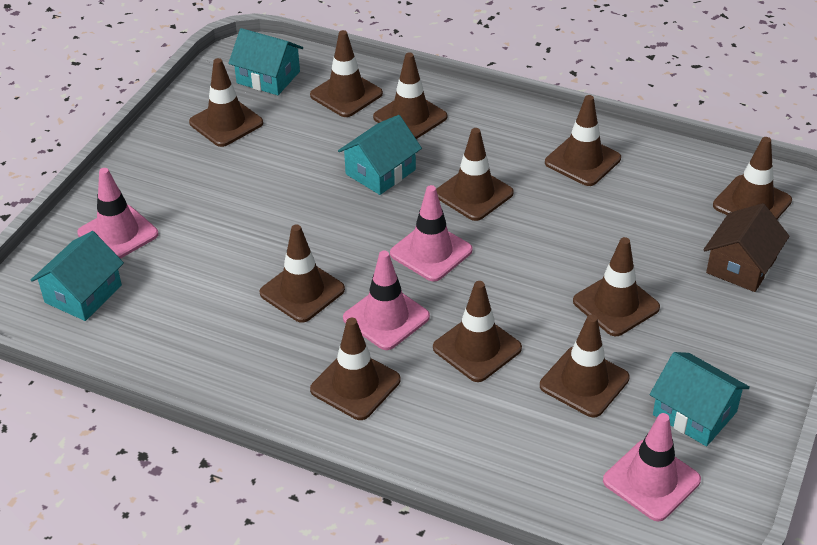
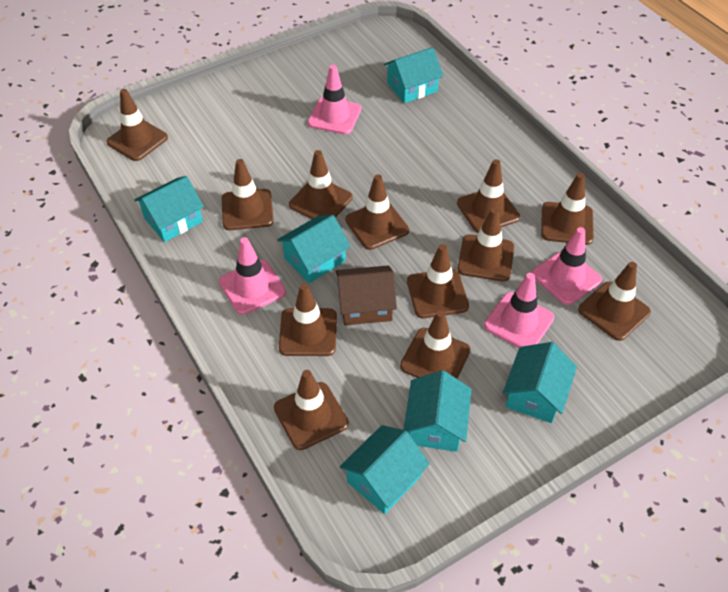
brown traffic cone: [189,58,263,147] [260,224,345,323] [310,30,383,117] [310,318,401,420] [373,52,447,139] [433,281,522,382] [436,128,514,221] [540,314,630,417] [545,95,621,186] [573,237,660,336] [713,137,792,219] = 11 -> [106,89,168,161] [222,159,274,230] [274,370,349,450] [279,283,337,356] [289,150,352,219] [345,174,409,250] [400,310,470,379] [407,244,469,318] [457,159,520,233] [457,208,514,282] [541,173,594,245] [578,262,651,341] = 12
turquoise house: [31,231,124,321] [228,28,303,95] [338,115,422,195] [650,352,750,446] = 4 -> [134,176,204,242] [277,215,351,283] [340,425,430,514] [384,47,443,103] [404,370,471,452] [503,342,577,423] = 6

